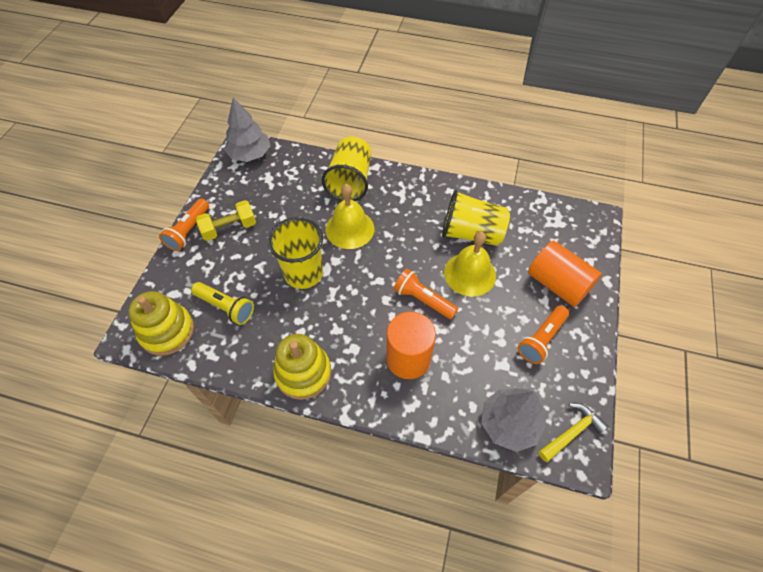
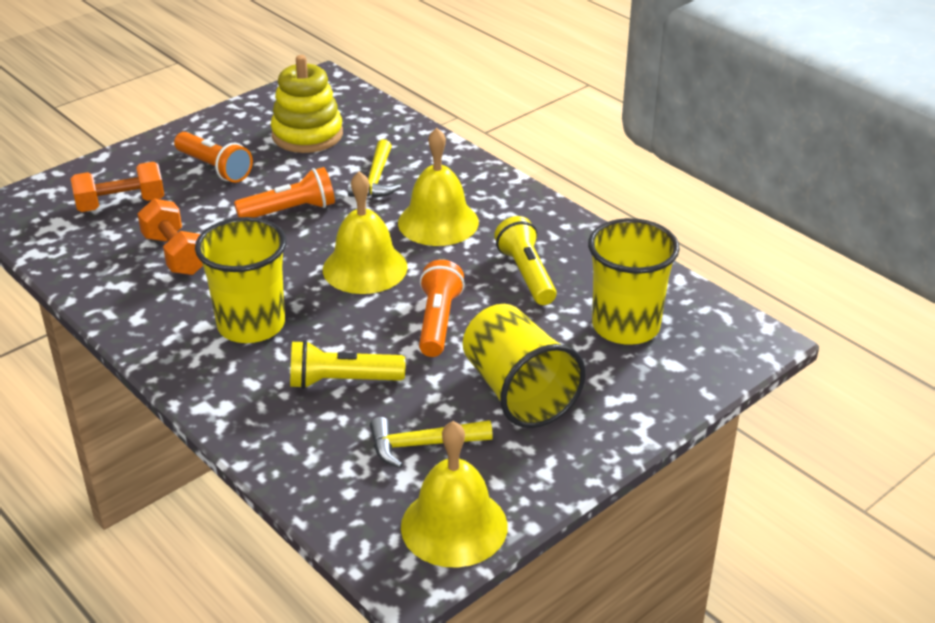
grey tree: [224,97,270,162] [481,388,546,452] = 2 -> none = 0
orange cylinder: [386,312,436,379] [528,241,602,307] = 2 -> none = 0
orange dumbbell: none = 0 -> [70,162,164,212] [137,198,203,275] = 2
yellow bell: [326,184,374,249] [444,231,496,297] = 2 -> [323,171,408,294] [398,128,479,246] [401,421,508,567] = 3
yellow dumbbell: [196,200,256,241] = 1 -> none = 0
yellow flashlight: [191,282,254,325] = 1 -> [290,340,406,389] [494,216,557,305] = 2
yellow hammer: [538,403,609,462] = 1 -> [348,139,401,198] [370,417,493,468] = 2
yellow stacking toy: [128,291,194,356] [273,334,331,400] = 2 -> [271,55,343,153] = 1

